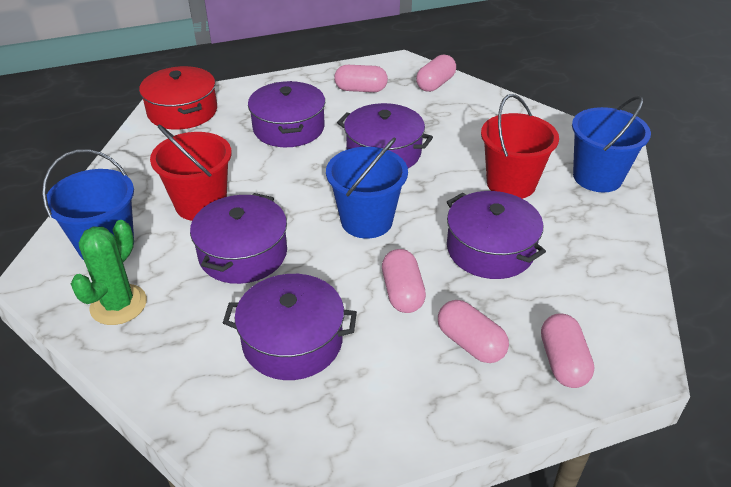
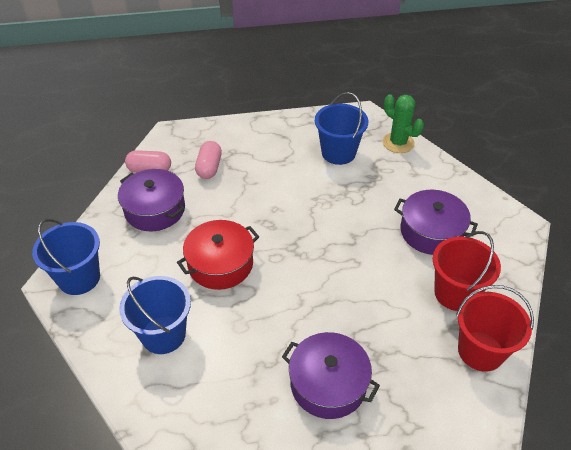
pink capsule: [334,65,388,92] [382,249,426,313] [416,54,456,92] [438,300,509,363] [541,313,594,388] = 5 -> [125,150,171,173] [195,141,222,179] = 2
purple pot: [190,193,287,284] [223,274,357,380] [248,81,325,147] [337,103,433,168] [447,191,546,279] = 5 -> [118,169,185,231] [282,332,380,419] [394,190,478,255] = 3

